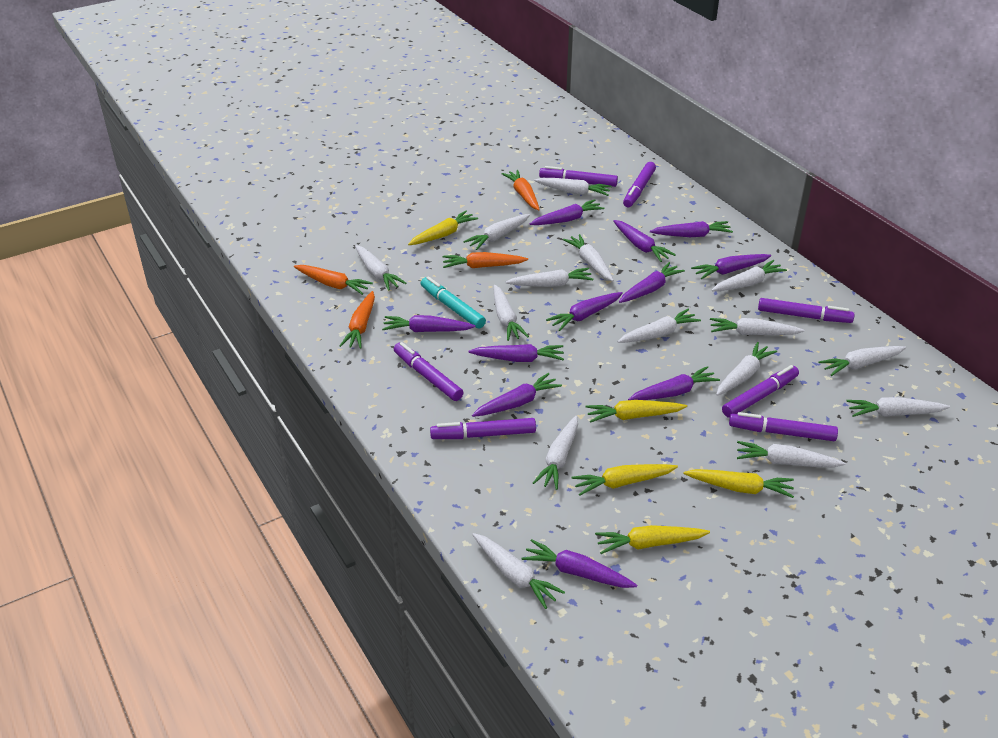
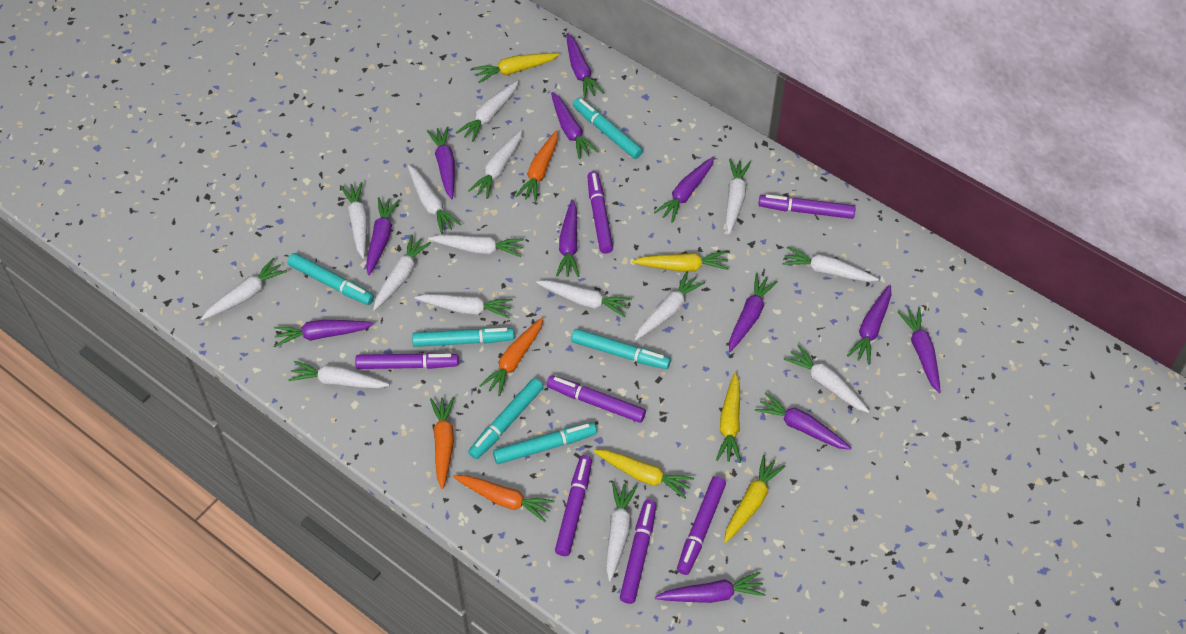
purple carrot: [382,315,475,332] [468,344,564,362] [472,373,562,417] [521,539,637,588] [530,199,605,225] [546,292,623,331] [613,220,676,262] [619,262,685,303] [628,366,720,400] [650,221,733,237] [691,254,771,279] = 11 -> [274,320,374,346] [366,197,400,275] [427,126,455,199] [551,92,599,159] [556,199,579,277] [566,33,604,99] [654,157,714,223] [655,572,766,603] [729,273,778,352] [755,393,852,450] [847,285,891,364] [898,308,941,393] = 12
turquoise marker: [421,276,486,329] = 1 -> [287,253,374,305] [412,328,514,347] [468,378,543,459] [493,422,597,464] [571,329,671,369] [573,98,643,159] = 6

